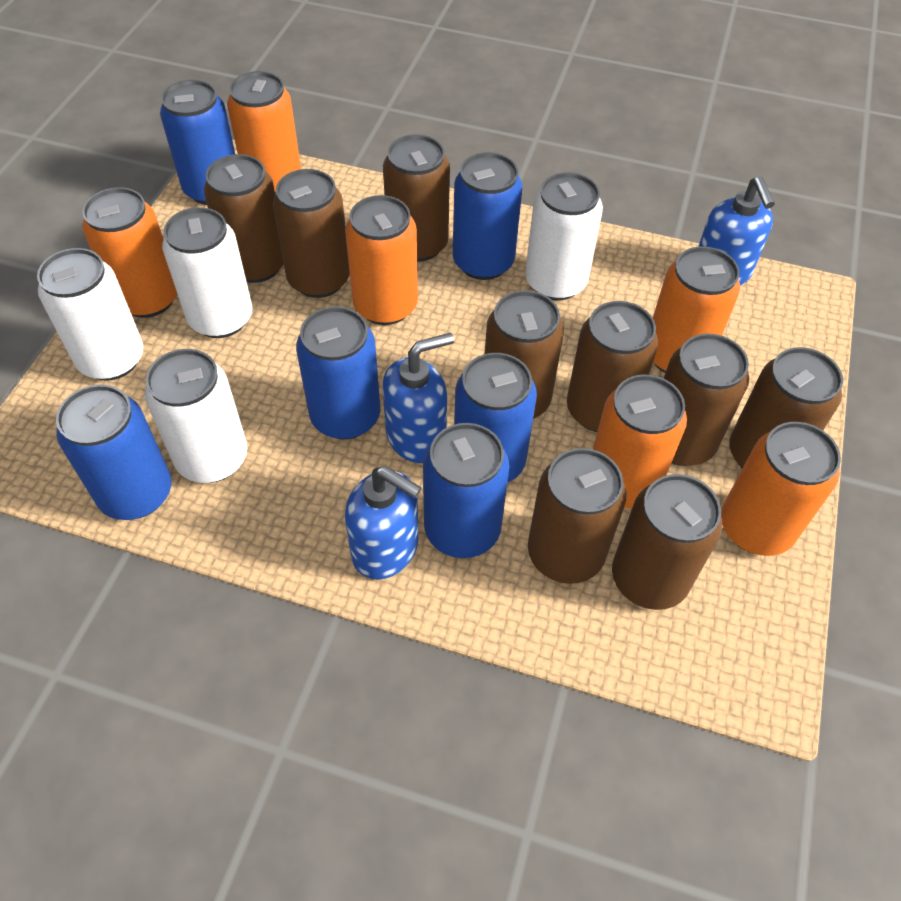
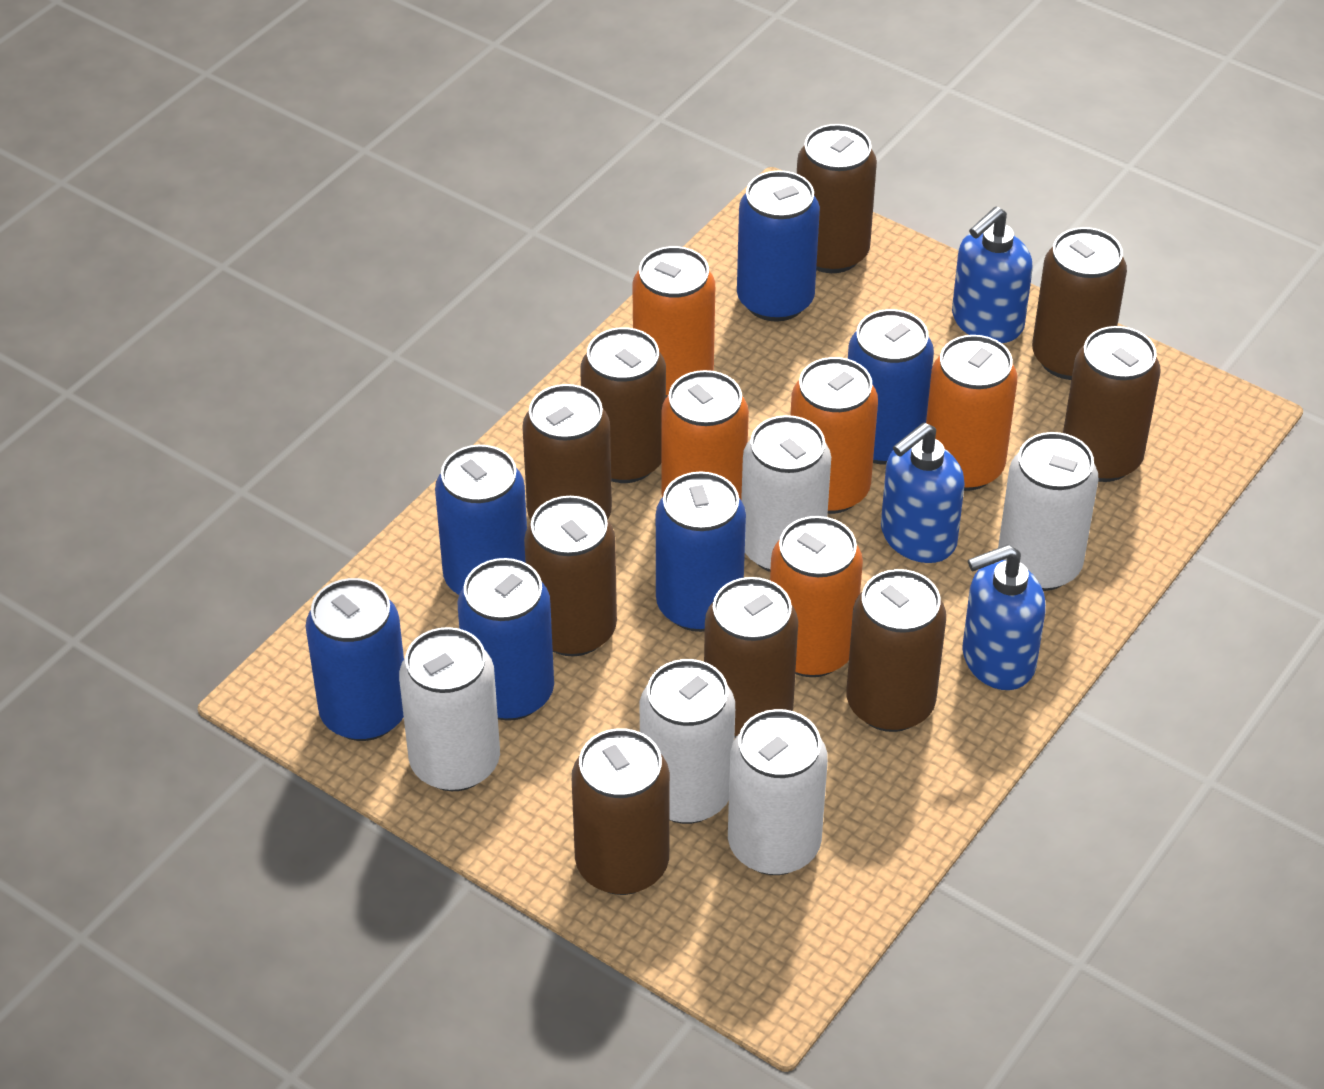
orange can: [82,187,177,318] [227,71,301,195] [345,195,418,325] [593,375,687,508] [653,246,740,373] [721,422,841,556] = 6 -> [632,246,715,397] [661,370,749,499] [770,516,863,677] [790,357,878,514] [926,335,1017,491] = 5
white can: [37,248,143,381] [145,349,247,483] [162,207,252,338] [525,172,603,301] = 4 -> [399,627,500,791] [640,659,735,824] [728,709,828,875] [741,415,831,572] [998,432,1098,591] = 5

